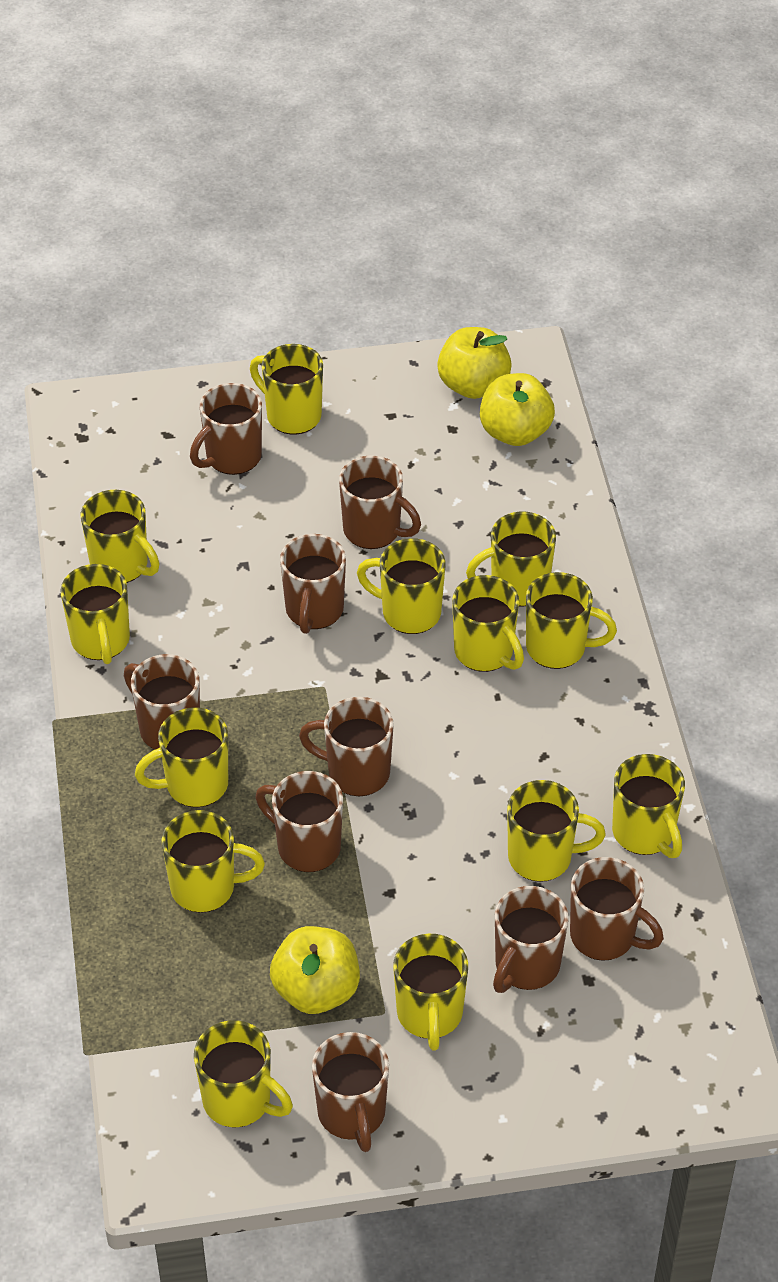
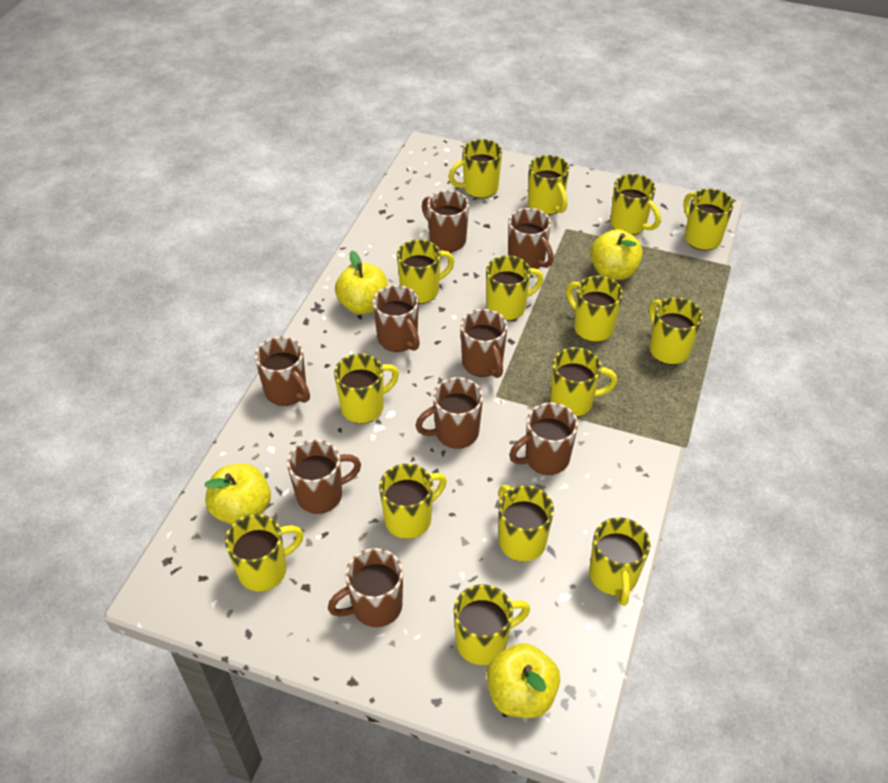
yellow apple: [270,926,360,1014] [437,327,512,399] [480,373,555,446] = 3 -> [204,463,271,525] [335,251,388,315] [486,643,560,718] [590,229,643,280] = 4
yellow mug: [60,564,130,664] [81,490,160,583] [135,708,228,807] [162,810,265,913] [194,1020,293,1127] [250,344,323,434] [357,538,446,634] [393,934,468,1050] [452,575,524,672] [466,512,556,607] [507,780,606,882] [526,572,617,669] [612,754,685,858] = 13 -> [225,514,304,592] [334,353,399,424] [379,464,447,539] [397,239,455,304] [449,139,502,198] [454,584,530,665] [486,255,543,321] [498,485,554,562] [528,155,569,215] [550,347,617,417] [566,276,623,342] [589,517,650,606] [610,174,661,235] [649,297,703,365] [683,188,734,251] = 15

